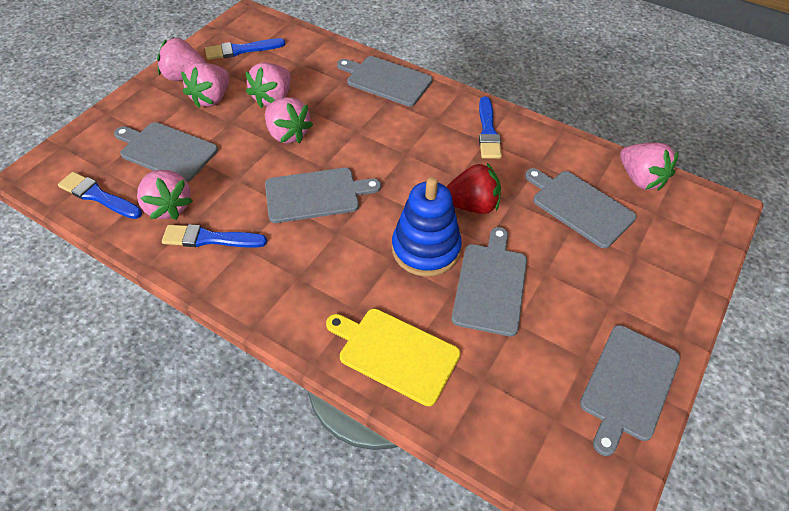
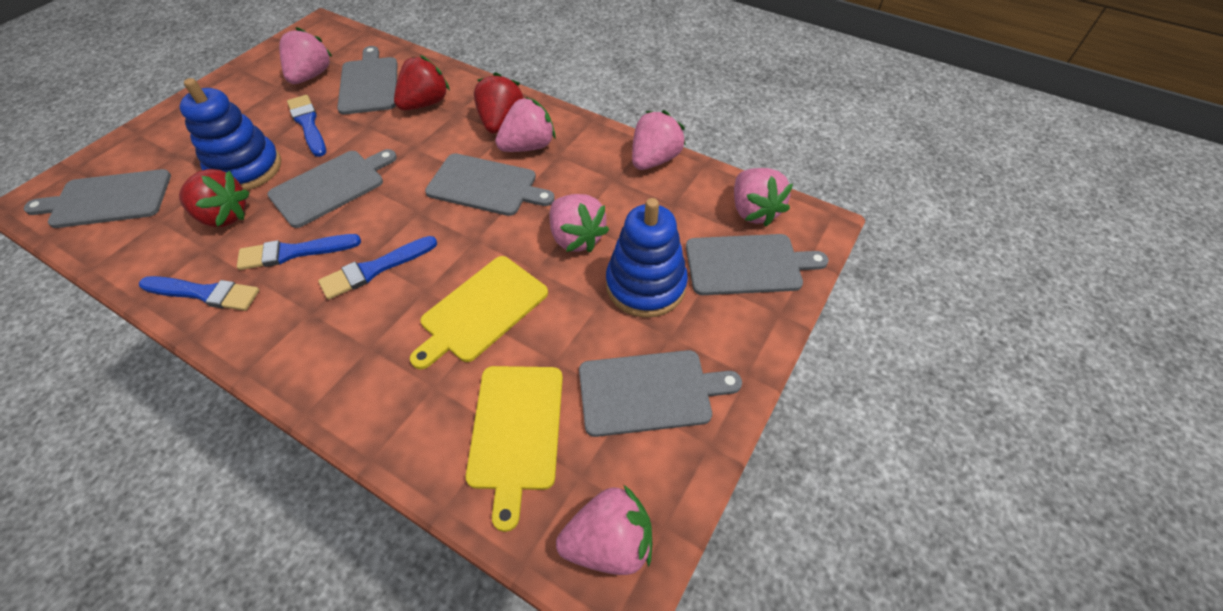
blue stacking toy: [392,177,462,277] = 1 -> [180,78,281,190] [606,198,688,318] = 2
red strawberry: [446,163,501,214] = 1 -> [179,169,250,227] [394,55,450,110] [474,72,524,134] = 3
yellow cutting board: [326,309,461,406] = 1 -> [410,256,548,370] [466,366,563,532] = 2

